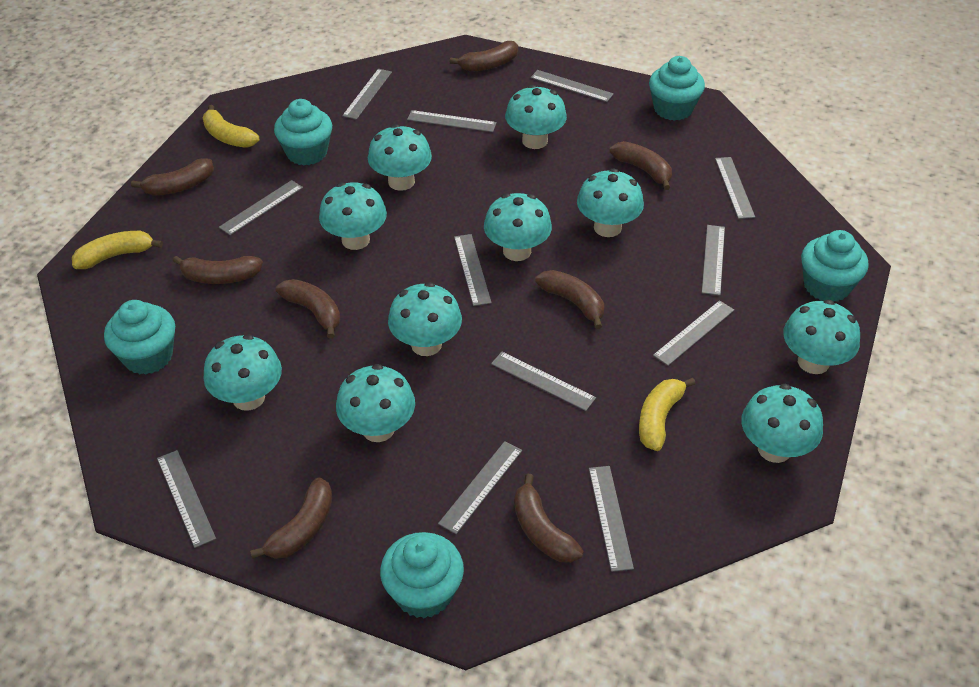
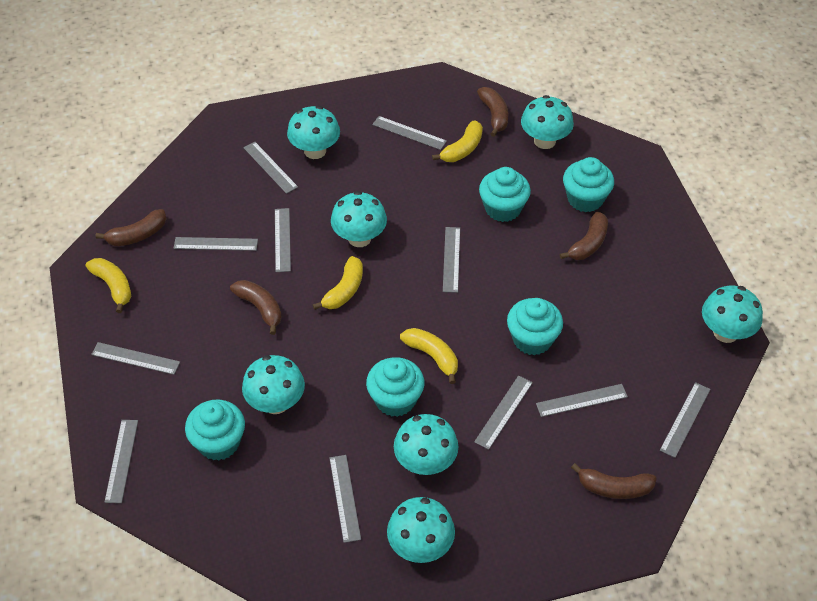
brown banana: [131,158,214,196] [173,256,263,284] [250,477,333,559] [276,279,340,339] [450,41,518,72] [514,473,584,563] [535,270,604,329] [609,141,672,190] = 8 -> [96,209,167,246] [230,280,282,335] [477,87,508,137] [560,211,608,260] [571,463,657,499] = 5
grey ruler: [157,450,216,548] [219,180,303,235] [342,69,392,120] [407,110,497,132] [438,441,522,534] [454,234,492,306] [491,352,596,411] [531,70,614,102] [589,466,634,572] [653,300,734,366] [702,225,725,296] [715,157,755,219] = 12 -> [91,342,180,375] [104,420,138,503] [173,237,258,251] [243,142,298,194] [275,208,291,272] [330,455,361,543] [372,116,447,150] [443,227,460,293] [474,375,533,450] [536,384,628,417] [660,382,710,458] = 11
turquoise mushroom: [203,334,282,411] [319,182,387,250] [336,364,415,442] [368,124,432,191] [388,282,462,356] [484,193,552,261] [505,85,567,149] [577,169,644,237] [741,384,823,463] [783,300,860,374] = 10 -> [242,355,305,414] [287,106,340,159] [331,191,387,247] [387,497,455,563] [394,414,458,475] [521,95,574,149] [702,286,763,343] = 7
yellow banana: [72,231,163,269] [203,105,259,148] [639,378,696,451] = 3 -> [86,258,131,313] [313,256,363,310] [400,328,458,384] [432,120,483,162] = 4

